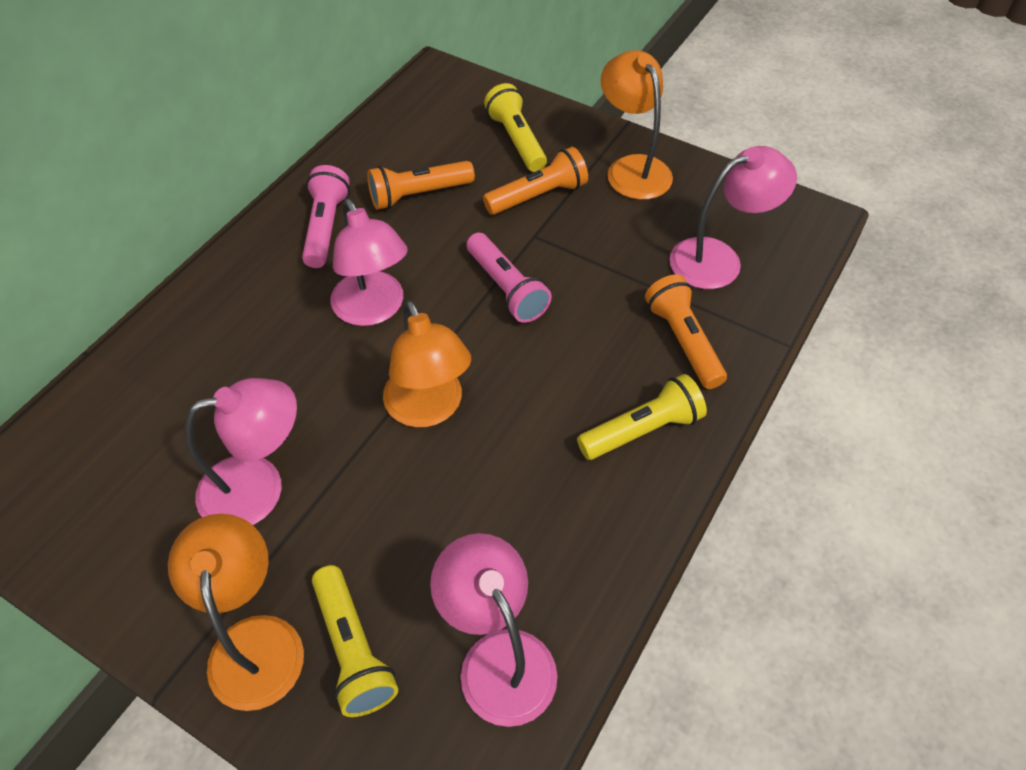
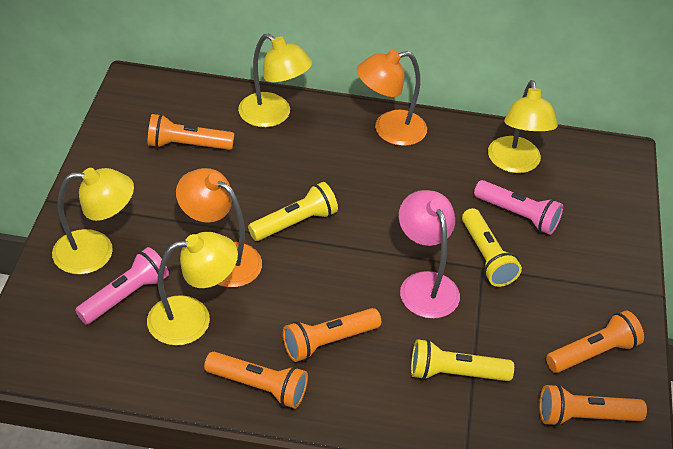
orange flashlight: [367,161,475,210] [483,147,588,215] [645,274,727,389] = 3 -> [148,114,234,150] [204,352,308,409] [283,308,381,362] [539,384,647,427] [546,310,644,373] = 5
orange lamp: [168,514,304,711] [383,300,471,427] [601,50,673,200] = 3 -> [176,168,262,287] [357,50,427,146] = 2
pink lamp: [185,378,297,525] [331,198,408,326] [430,533,558,727] [669,146,797,289] = 4 -> [399,190,460,319] = 1
yellow lamp: none = 0 -> [52,168,134,275] [147,232,238,346] [238,33,312,127] [488,80,558,173] = 4

